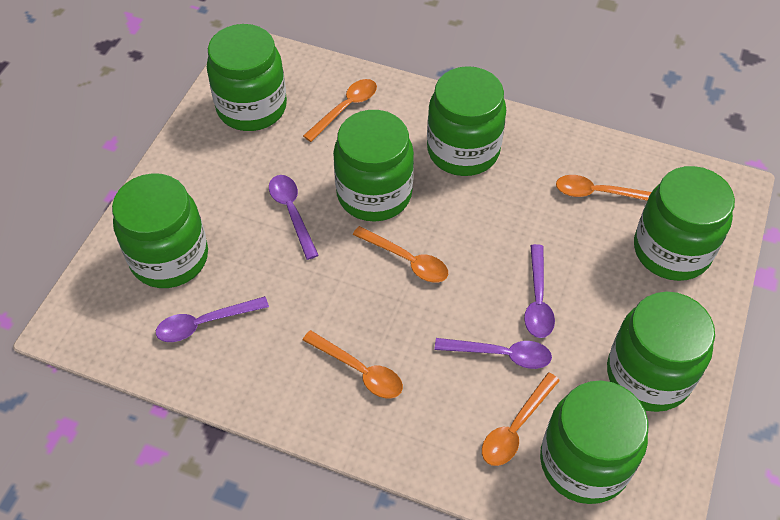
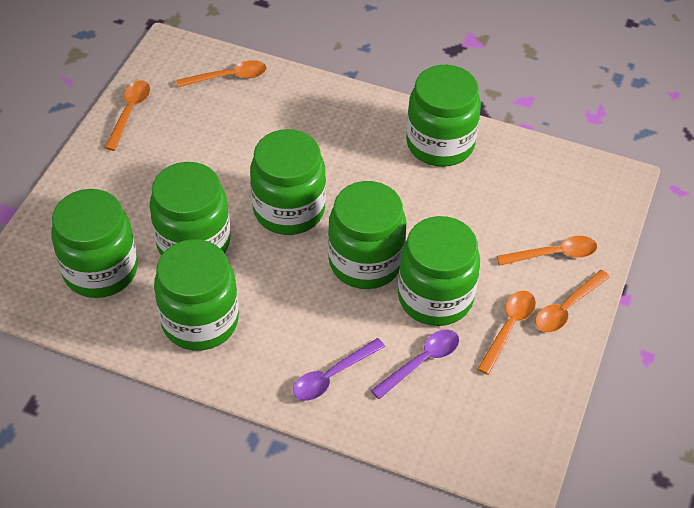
purple spoon: [156,296,269,342] [269,175,319,260] [435,338,552,369] [524,244,555,338] = 4 -> [293,338,385,401] [371,330,459,399] = 2

